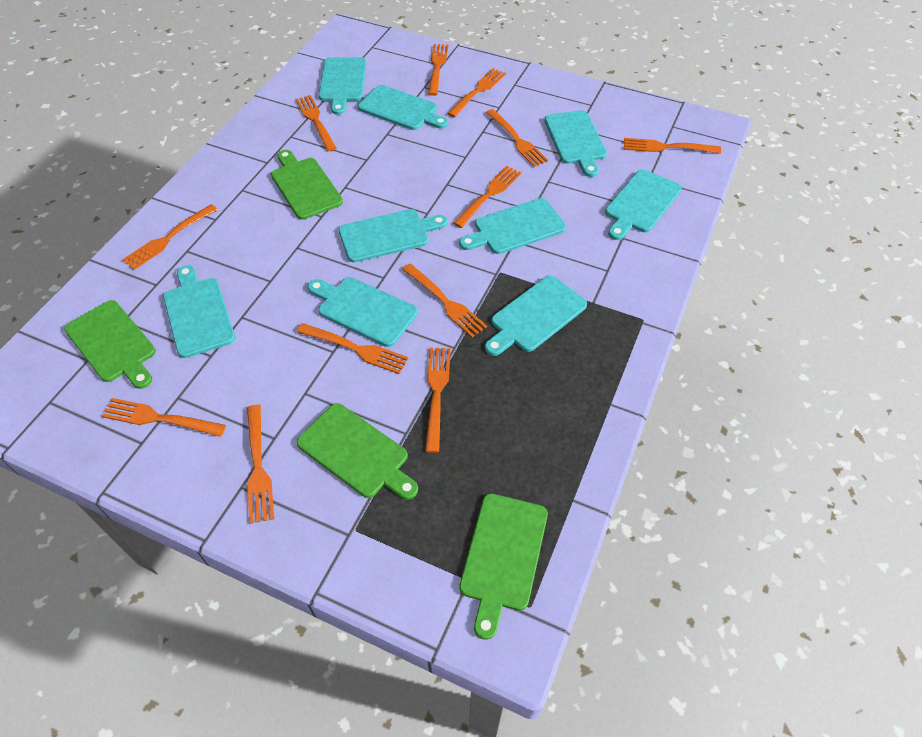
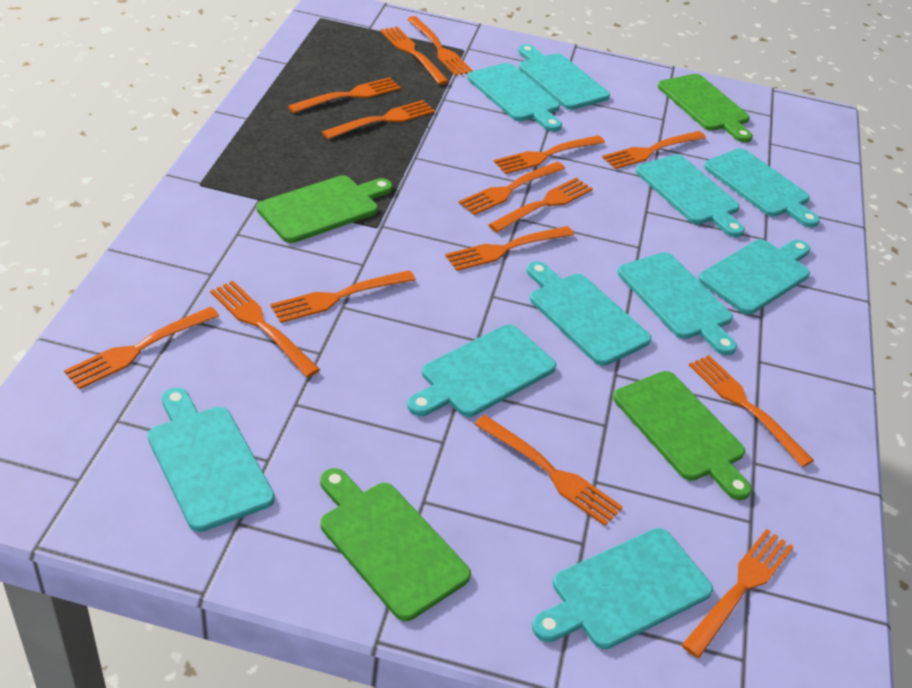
orange fork: [102,398,226,437] [122,204,218,270] [247,405,274,524] [295,95,336,151] [297,323,408,374] [402,263,487,337] [425,348,451,453] [428,44,448,96] [447,68,506,117] [453,166,521,228] [486,109,548,167] [624,138,721,154] = 12 -> [64,307,219,389] [210,281,320,377] [270,270,416,323] [288,77,401,113] [322,100,435,139] [380,26,449,85] [407,16,473,76] [445,226,574,271] [459,162,565,215] [474,415,623,526] [488,178,593,233] [494,135,605,174] [602,131,706,169] [682,529,794,658] [689,355,814,467] = 15
turquoise cutting board: [163,265,235,358] [308,277,418,347] [319,57,366,115] [339,209,448,263] [358,85,448,130] [459,198,566,254] [485,276,587,356] [544,110,607,177] [605,169,682,240] = 9 -> [148,388,275,532] [407,324,556,417] [467,63,562,132] [518,44,610,110] [527,261,651,366] [532,528,713,649] [617,252,737,356] [636,154,745,237] [698,239,810,315] [704,148,820,228] = 10

